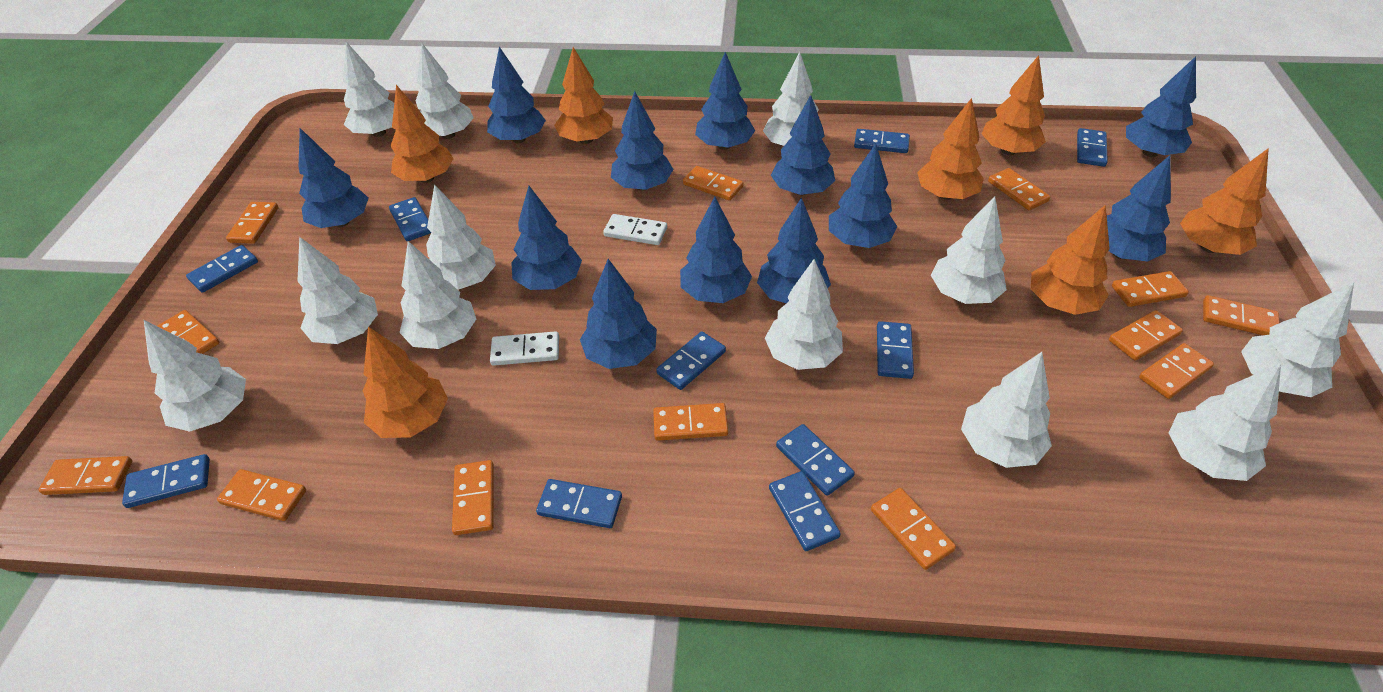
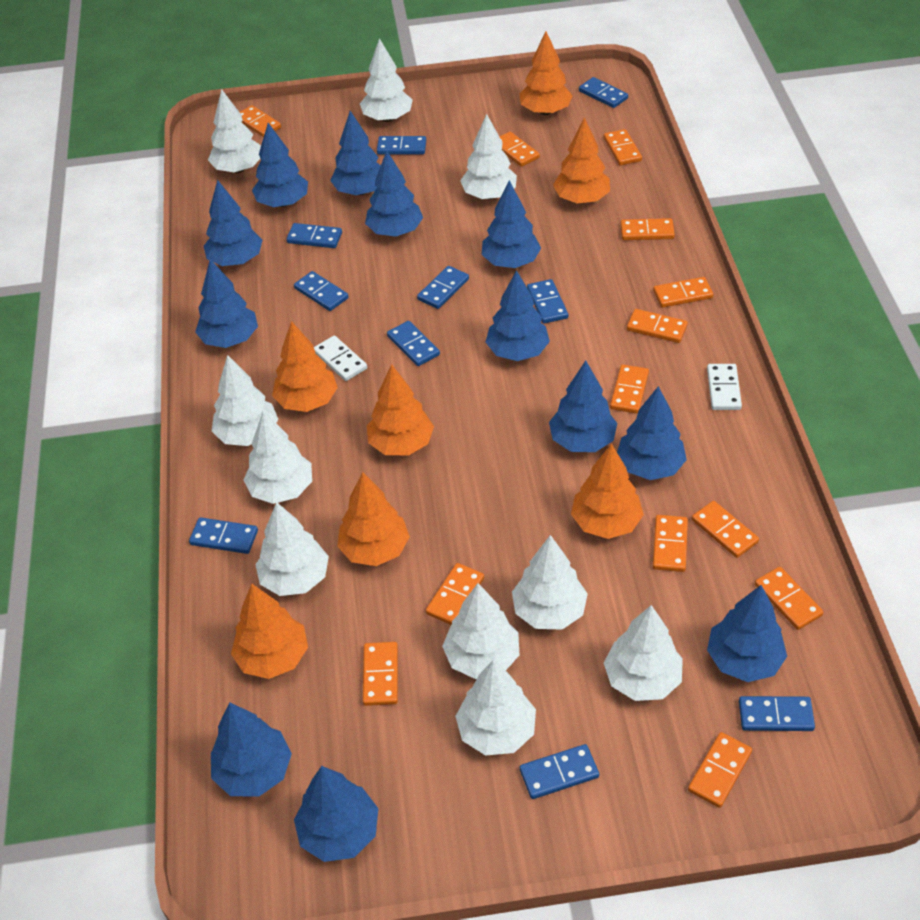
white tree: [144,320,246,431] [297,237,378,344] [343,42,394,137] [399,241,476,349] [416,43,474,139] [426,184,496,290] [763,52,819,146] [765,259,843,370] [931,196,1007,304] [961,352,1052,468] [1169,363,1281,481] [1241,282,1354,397] = 12 -> [208,89,261,173] [212,355,278,446] [244,411,312,504] [255,502,329,596] [360,38,413,122] [442,583,519,679] [455,659,536,756] [460,114,517,199] [512,535,588,630] [604,605,683,701] = 10

